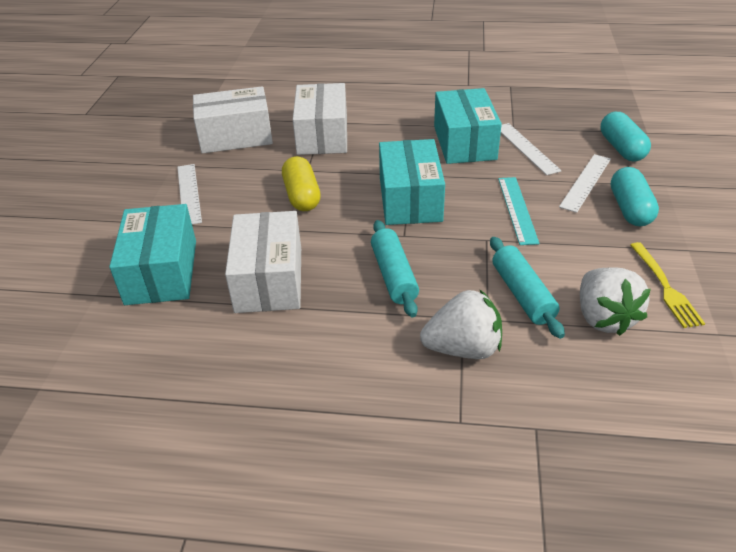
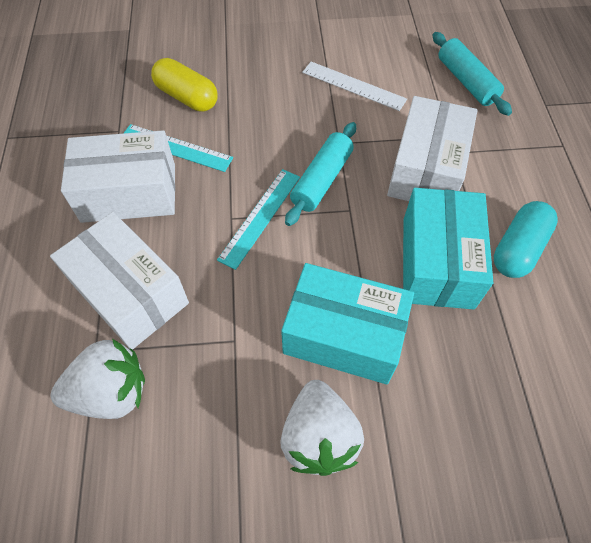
turquoise box: [109,204,196,305] [379,139,445,225] [434,88,502,164] = 3 -> [281,263,414,384] [403,188,493,310] = 2
turquoise capsule: [601,112,651,161] [611,167,659,226] = 2 -> [494,201,558,278] = 1
turquoise ruler: [498,177,540,245] = 1 -> [123,124,233,172] [217,169,300,270] = 2
white ruler: [177,164,202,225] [501,123,562,175] [559,154,611,213] = 3 -> [302,62,407,111] = 1
yellow fork: [630,242,705,328] = 1 -> none = 0

